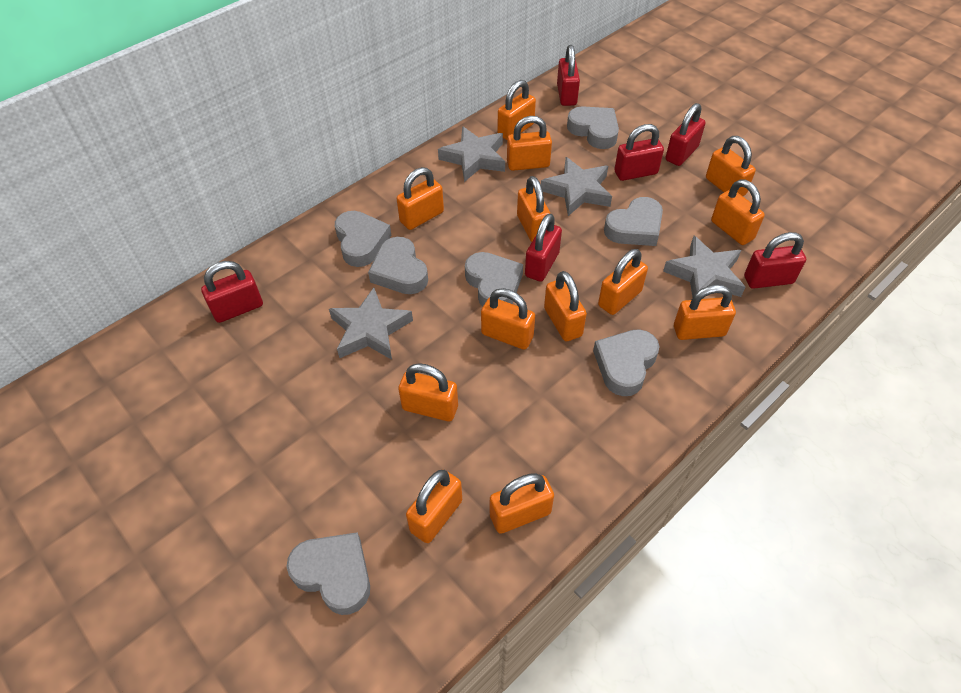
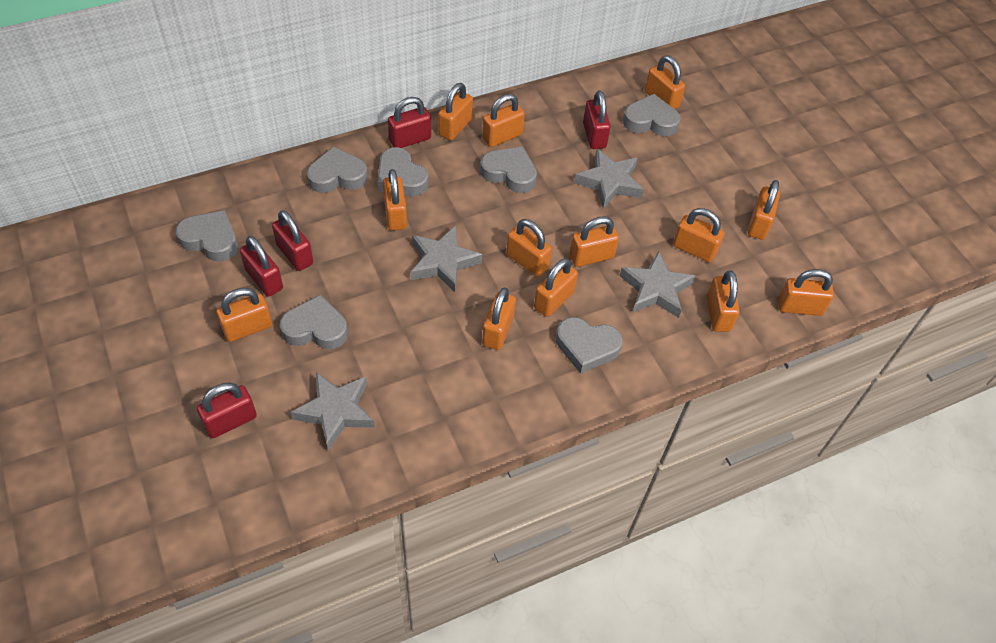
red padlock: [201,261,263,323] [525,214,562,282] [557,45,580,106] [614,124,664,181] [665,103,706,166] [744,232,806,289] = 6 -> [197,383,257,438] [240,236,283,297] [272,210,313,271] [388,97,431,148] [583,91,611,149] = 5

